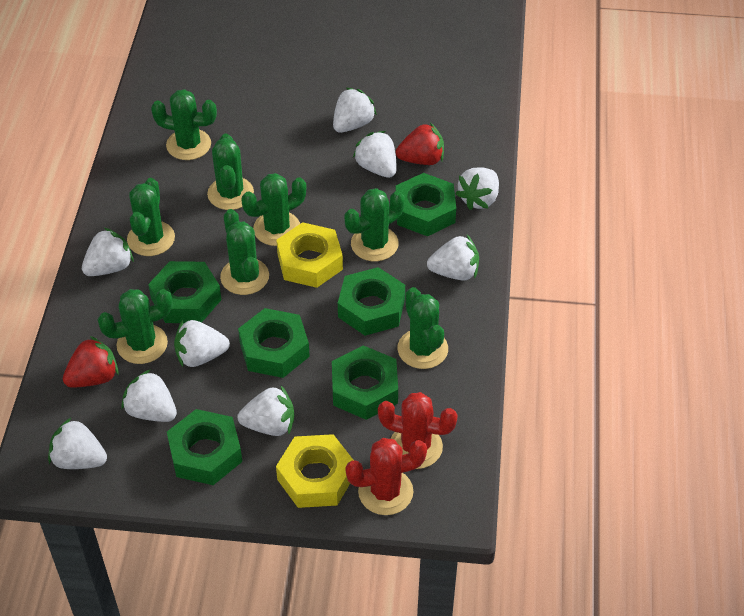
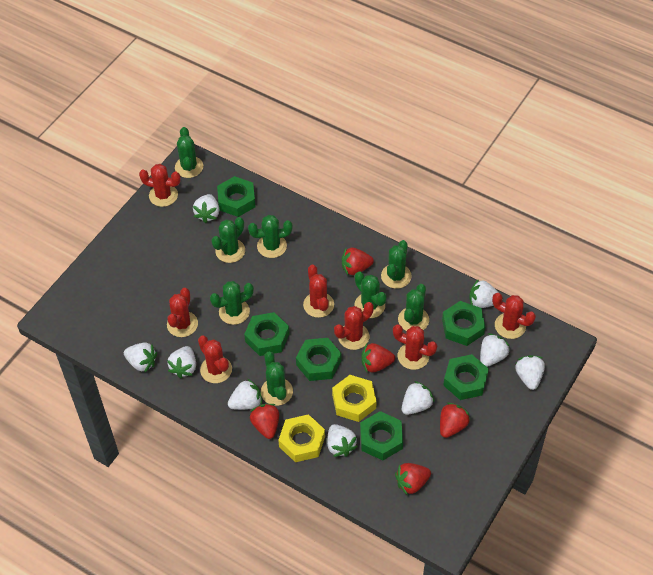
red cactus: [345,438,427,515] [378,392,458,469] = 2 -> [139,164,181,207] [167,288,198,337] [198,336,232,383] [303,265,334,318] [334,302,374,350] [393,324,437,370] [492,293,536,339] = 7
red strawberry: [63,336,119,387] [396,123,444,165] = 2 -> [250,404,279,439] [342,247,374,275] [362,343,395,372] [395,463,431,496] [440,402,470,438] = 5

